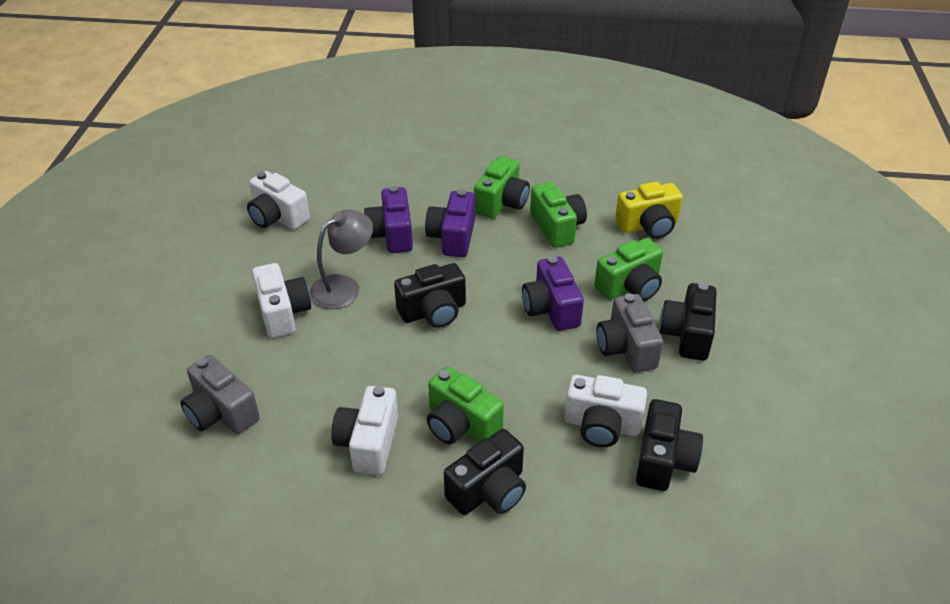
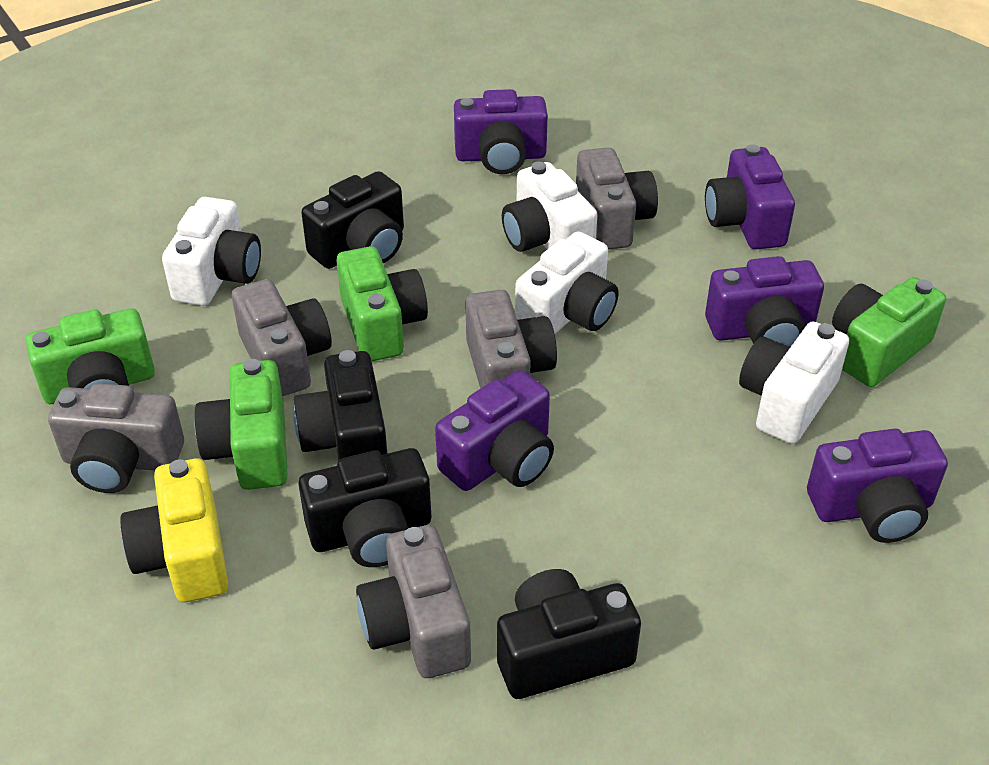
grey camera: [180,355,260,434] [597,293,663,373] = 2 -> [48,383,184,493] [232,279,332,396] [356,525,471,678] [465,290,557,389] [576,147,658,250] = 5
grey lamp: [309,210,373,309] = 1 -> none = 0
purple camera: [364,186,413,253] [425,189,475,257] [522,256,584,331] = 3 -> [435,370,554,491] [454,89,548,174] [705,144,795,249] [705,256,824,347] [807,429,948,543] = 5

